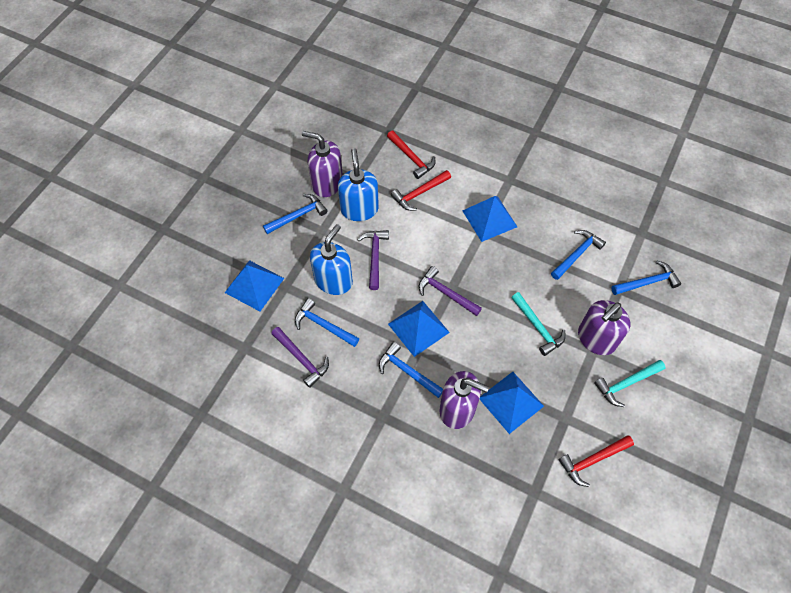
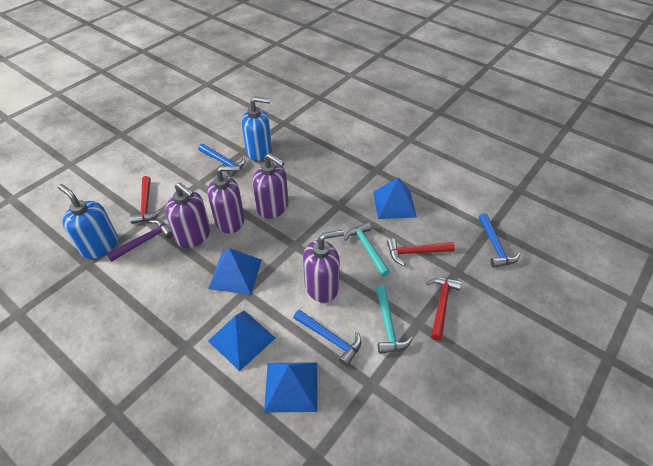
blue hammer: [263,194,327,234] [295,298,359,347] [379,342,443,398] [551,230,606,280] [611,261,681,295] = 5 -> [198,144,246,177] [294,309,362,366] [479,213,520,268] = 3
purple hammer: [271,327,329,388] [358,230,389,290] [419,266,482,316] = 3 -> [106,220,173,262] = 1
purple soap dispenser: [302,131,343,197] [440,371,489,429] [578,300,631,355] = 3 -> [165,182,210,248] [208,166,245,234] [253,153,289,219] [303,230,344,303] = 4

